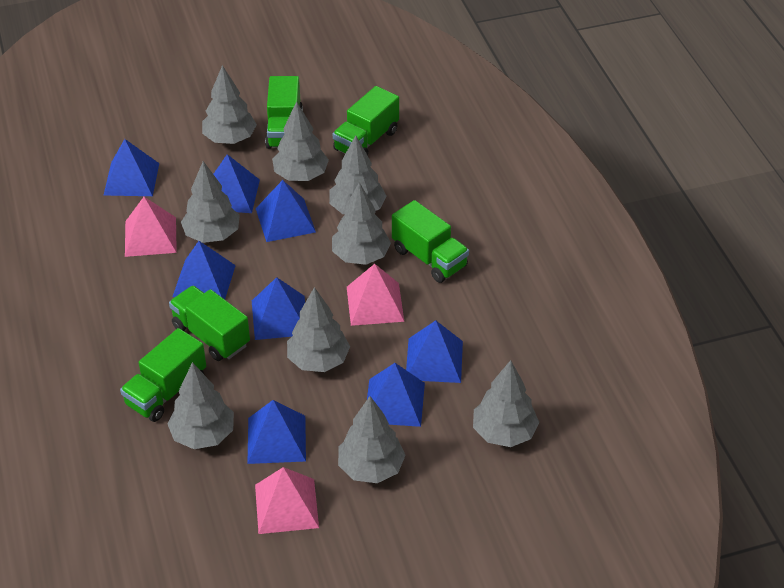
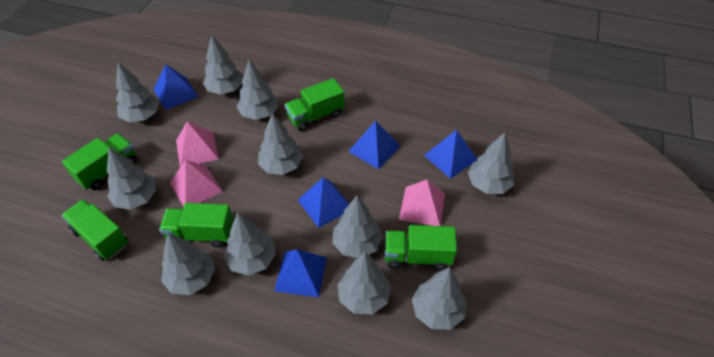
blue pyramid: [104,139,159,196] [172,241,236,299] [214,154,260,213] [247,400,306,464] [252,277,305,340] [256,180,316,242] [367,363,425,427] [406,320,463,383] = 8 -> [153,64,199,110] [274,249,327,297] [298,177,349,228] [348,121,401,169] [424,130,477,179] = 5
grey tree: [167,362,234,449] [181,161,240,243] [202,65,257,144] [272,102,329,181] [287,287,350,372] [329,135,386,214] [332,182,391,265] [338,396,406,483] [473,360,539,447] = 9 -> [107,147,156,210] [116,62,159,122] [161,232,215,295] [203,35,243,95] [224,212,276,276] [237,60,278,120] [258,113,303,175] [332,196,383,258] [337,252,391,314] [412,267,467,329] [468,133,514,194] = 11

